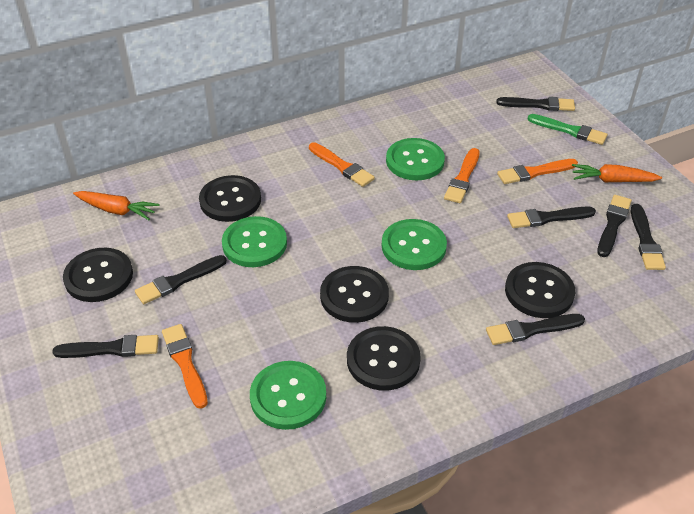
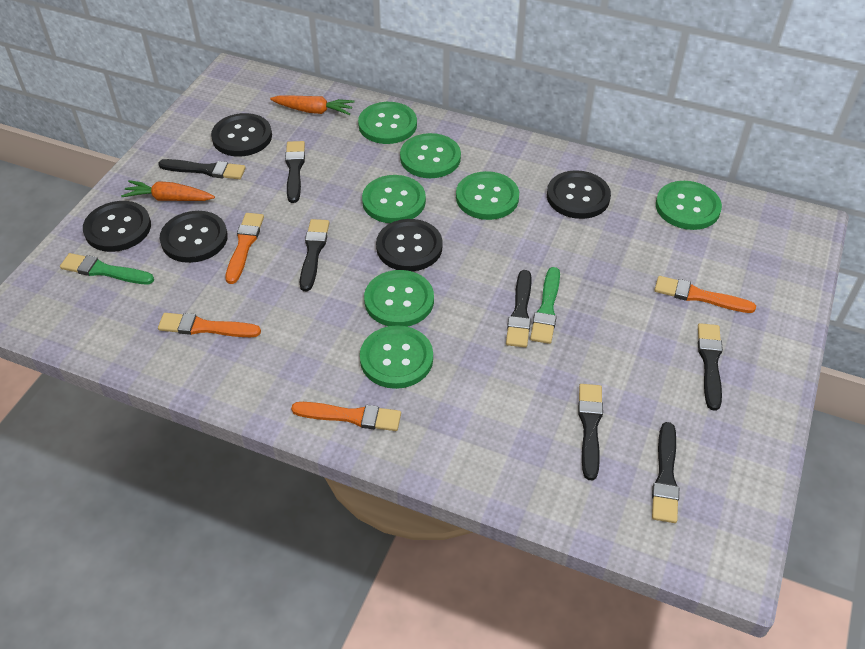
green brush: [528,114,608,145] = 1 -> [60,253,154,284] [530,267,560,344] = 2
green button: [222,216,287,267] [250,361,326,430] [382,219,447,270] [386,138,445,180] = 4 -> [358,102,417,144] [360,325,433,389] [362,175,426,223] [364,270,434,327] [400,133,461,178] [456,171,519,220] [656,181,722,230] = 7

